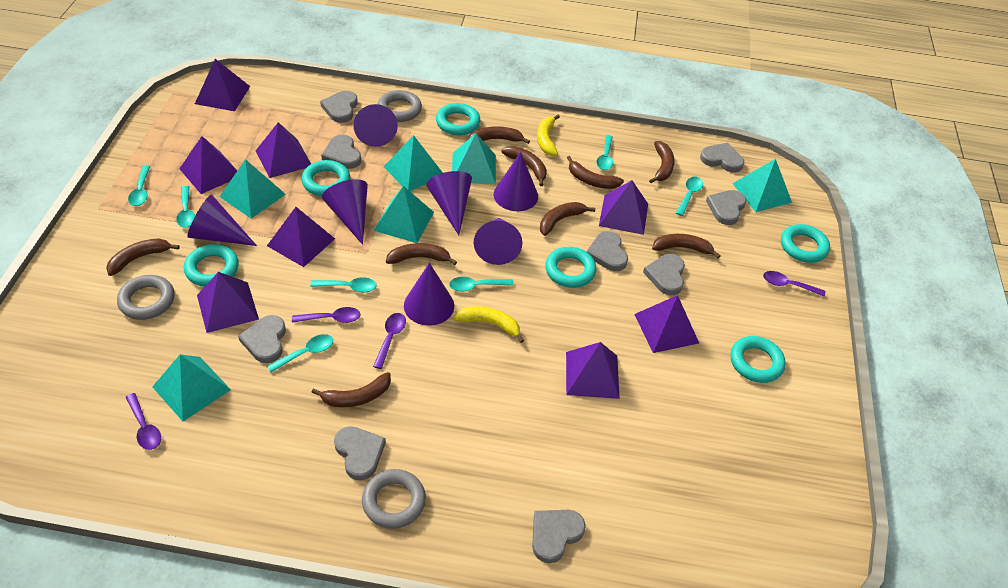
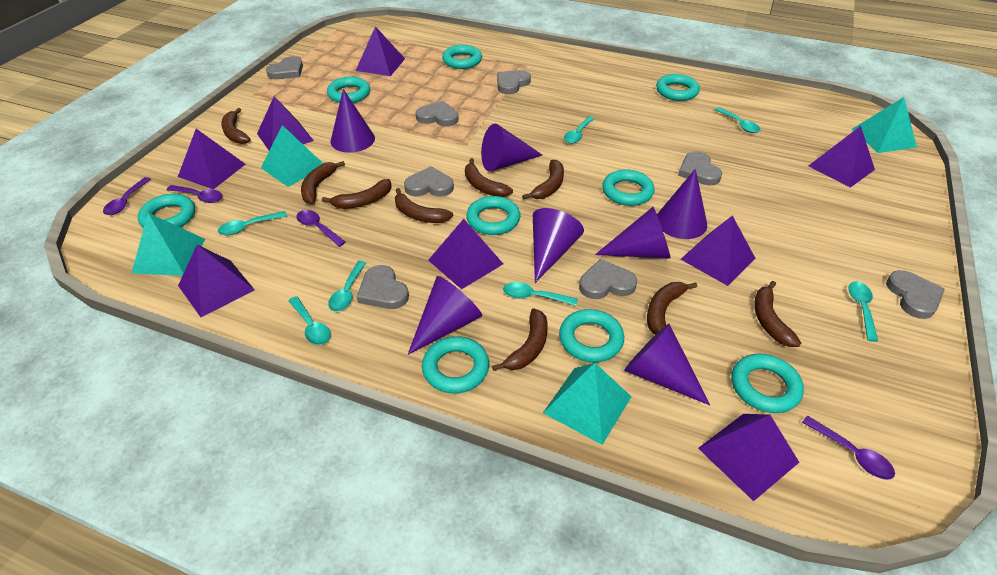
grey heart: [238,315,286,363] [320,91,358,123] [321,135,361,169] [334,426,386,480] [532,510,586,563] [586,231,628,271] [643,254,685,295] [700,143,744,173] [706,190,747,225] = 9 -> [266,56,303,79] [357,265,409,309] [404,166,454,197] [416,101,458,126] [497,70,531,94] [579,259,637,299] [678,151,722,185] [886,270,945,319] = 8
grey ring: [117,275,175,320] [362,469,426,529] [378,90,422,122] = 3 -> none = 0
turquoise pyramid: [152,354,231,421] [220,159,286,218] [374,186,434,243] [384,135,443,191] [452,133,496,184] [732,159,792,212] = 6 -> [132,213,205,276] [261,125,323,187] [543,363,631,445] [852,97,917,153] = 4
turquoise ring: [184,244,239,287] [301,160,350,196] [436,103,480,135] [545,247,596,288] [730,336,786,383] [781,224,830,263] = 6 -> [138,194,195,228] [327,77,370,103] [422,336,489,393] [442,45,482,69] [466,196,520,235] [559,309,624,362] [602,169,655,206] [656,74,700,101] [732,354,804,413] = 9
yellow banana: [454,306,524,343] [537,115,560,156] = 2 -> none = 0

